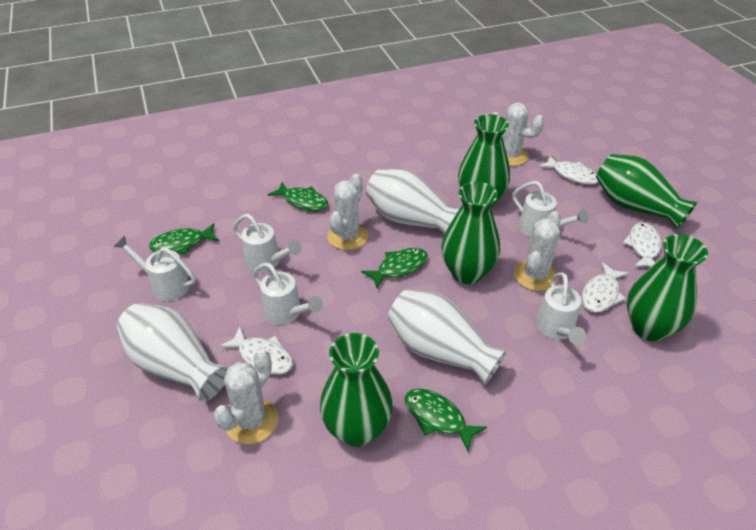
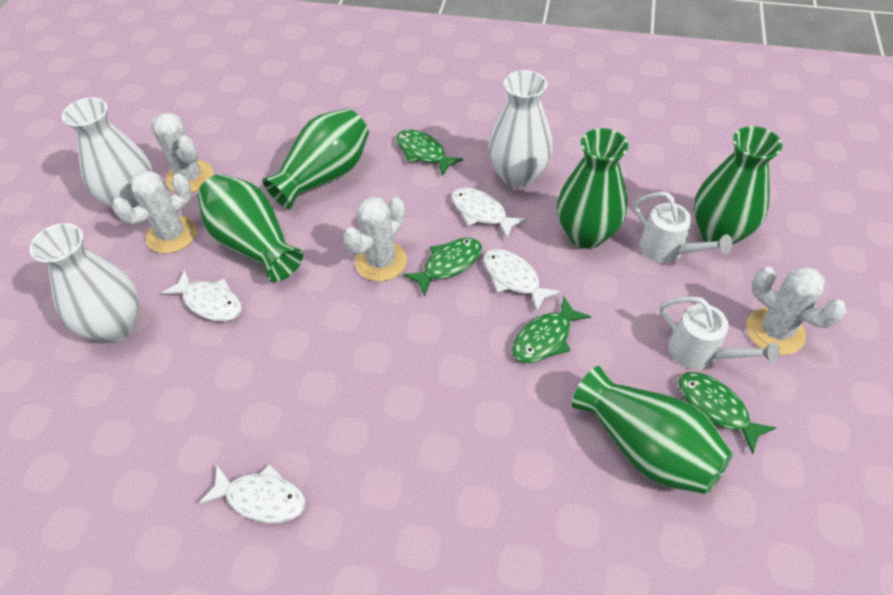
white watering can: [114,236,196,301] [233,214,301,272] [253,263,323,325] [512,181,589,237] [536,272,586,344] = 5 -> [634,192,733,263] [660,296,780,369] = 2

